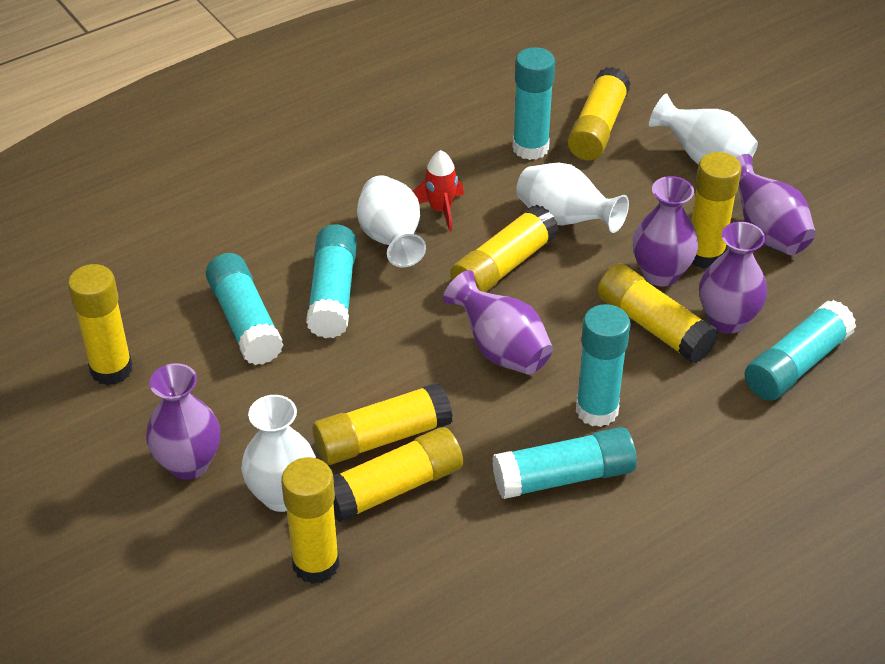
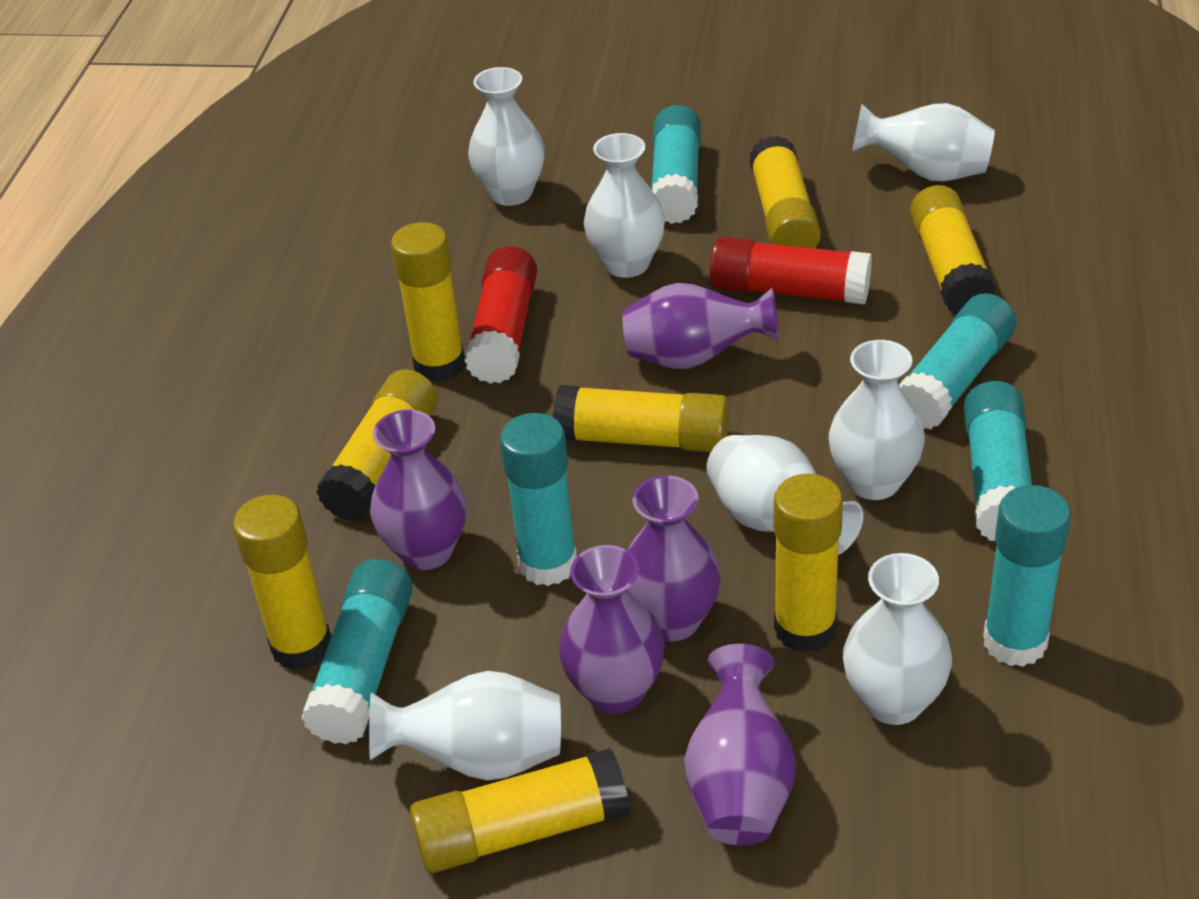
red glue stick: none = 0 -> [464,246,537,384] [710,237,872,305] = 2
red rocket: [413,150,464,232] = 1 -> none = 0
white vase: [241,395,316,512] [357,175,426,267] [516,163,629,233] [649,93,758,164] = 4 -> [369,671,561,780] [468,67,545,206] [584,133,665,278] [706,435,863,555] [829,340,925,500] [843,553,952,725] [852,103,995,181] = 7

